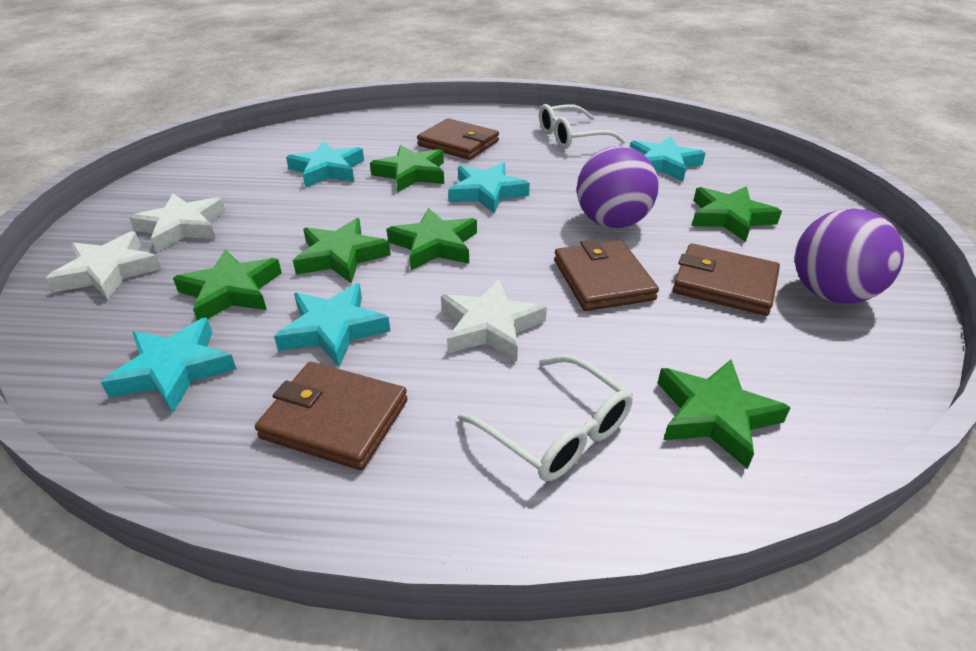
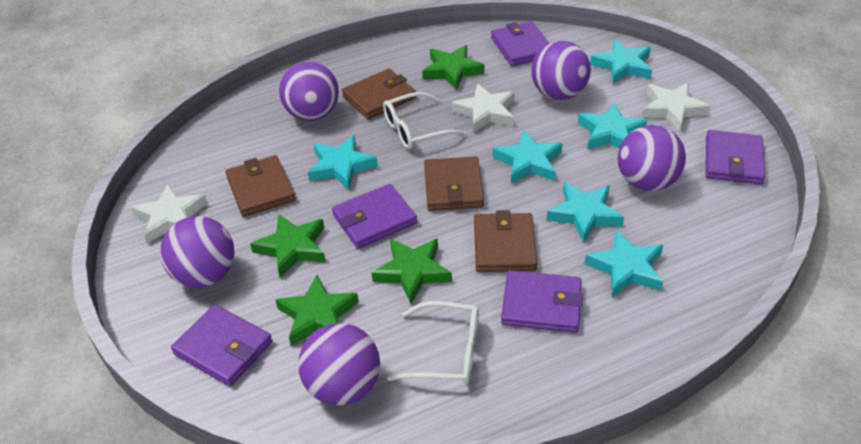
green star: [173,250,282,321] [293,218,391,283] [370,145,444,193] [387,208,477,270] [658,360,791,469] [692,186,782,242] = 6 -> [250,214,326,278] [275,275,359,346] [372,238,452,304] [422,45,484,90] = 4
purple ball: [576,146,658,228] [795,208,904,304] = 2 -> [160,216,235,288] [279,61,339,121] [298,323,380,406] [532,41,591,100] [618,125,686,191] = 5
purple wallet: none = 0 -> [171,304,272,386] [332,184,417,249] [491,22,549,66] [501,270,583,333] [705,130,765,185] = 5
turquoise star: [100,318,237,413] [274,283,390,367] [286,141,364,188] [448,162,530,214] [630,136,705,181] = 5 -> [308,135,378,190] [493,130,562,184] [547,182,624,243] [578,103,647,150] [585,230,663,297] [590,39,652,84] = 6

